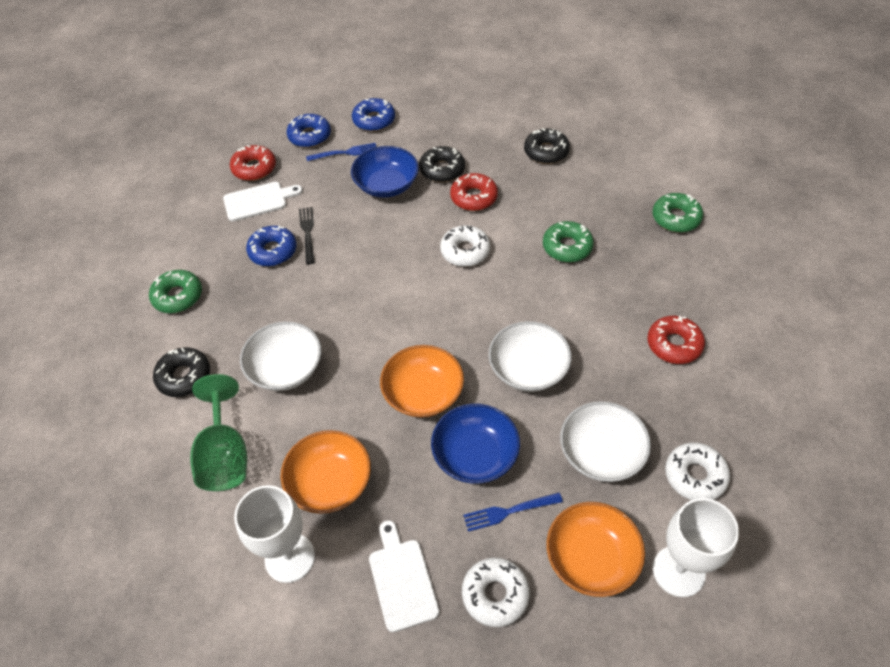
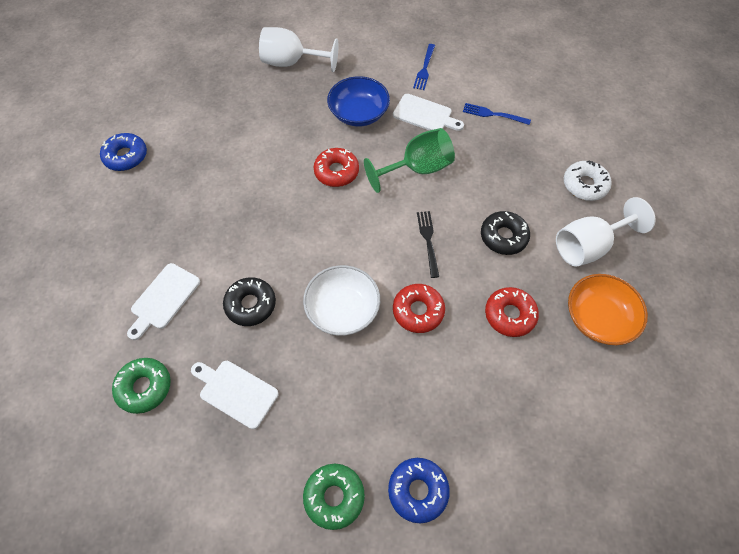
black donut: [153,347,210,397] [419,146,465,182] [524,128,570,164] = 3 -> [223,277,276,326] [481,211,530,255] = 2
blue bowl: [351,146,419,198] [431,404,520,484] = 2 -> [327,76,390,127] = 1
blue donut: [246,225,297,266] [286,114,331,148] [352,98,395,131] = 3 -> [100,133,147,171] [388,458,450,523] = 2
green donut: [149,270,202,313] [543,221,594,262] [652,193,703,232] = 3 -> [112,358,171,414] [303,464,365,530] = 2
orange bowl: [280,430,371,514] [380,345,464,418] [546,502,645,597] = 3 -> [568,274,648,345] = 1
white bowl: [240,321,321,391] [488,321,572,392] [560,401,651,482] = 3 -> [303,265,380,336] = 1
white cutting board: [223,182,303,222] [369,520,439,632] = 2 -> [127,263,200,340] [191,361,278,429] [393,94,464,131] = 3
white donut: [440,225,491,267] [462,558,530,627] [665,443,730,500] = 3 -> [564,160,612,201] = 1

